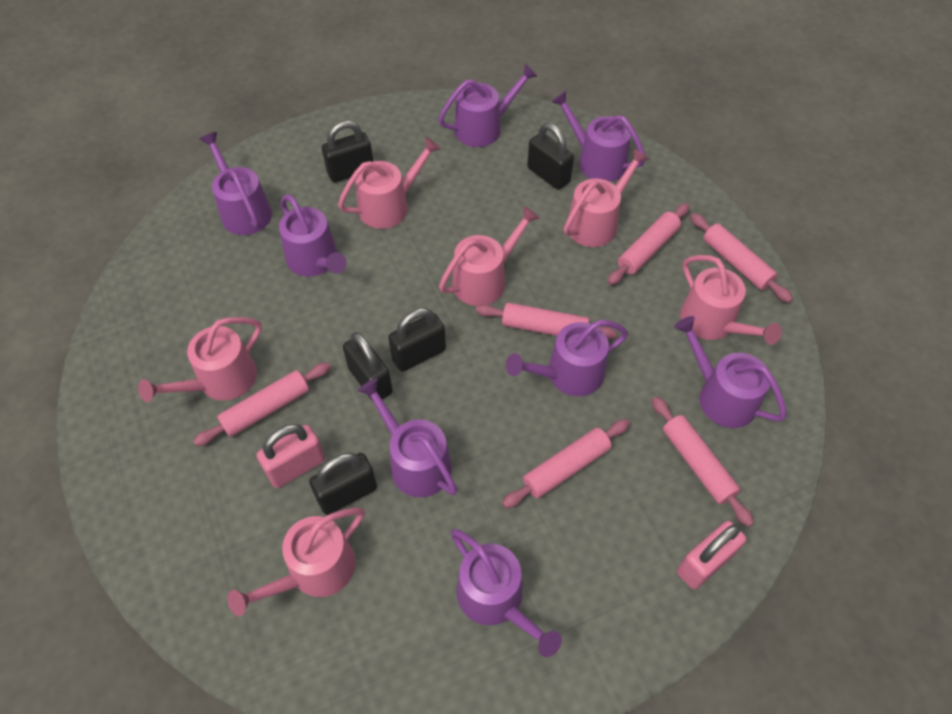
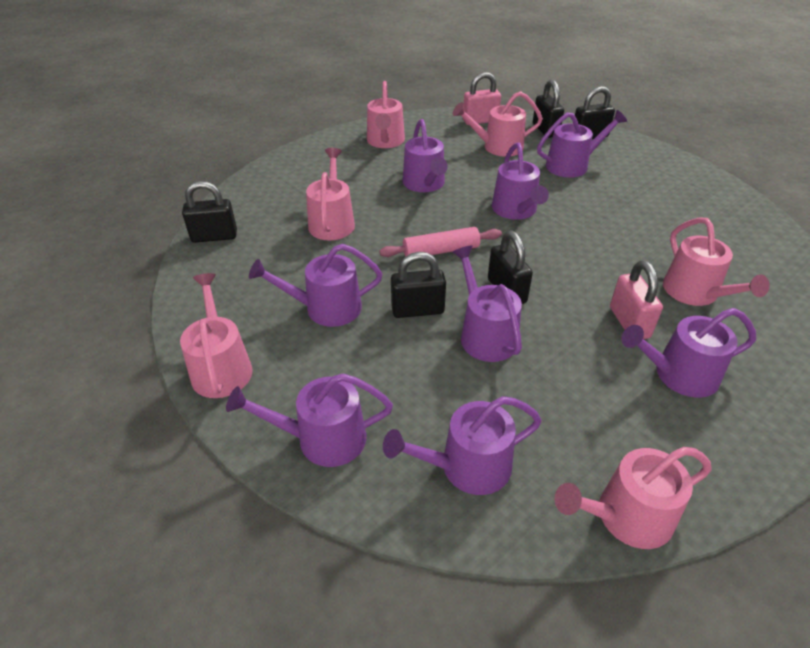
pink rolling pin: [193,362,331,446] [476,303,617,339] [502,419,630,508] [608,203,689,285] [652,396,754,527] [690,213,793,303] = 6 -> [379,227,502,257] = 1

